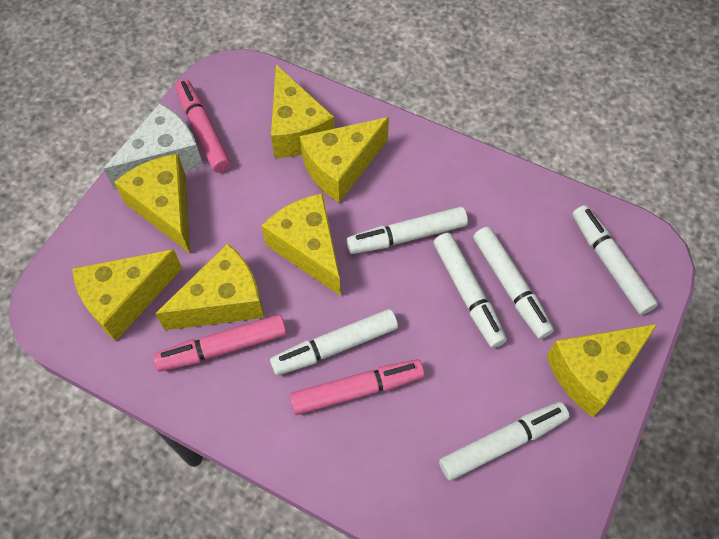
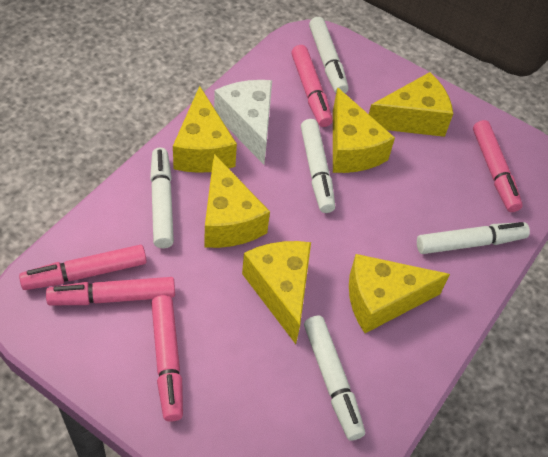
pink marker: [153,315,287,372] [176,79,231,172] [290,359,424,415] = 3 -> [19,245,147,290] [46,277,175,305] [151,295,183,422] [291,45,333,127] [473,120,523,212] = 5
white marker: [270,309,398,375] [346,207,468,254] [433,233,507,348] [439,402,569,481] [473,227,554,339] [572,205,658,315] = 6 -> [150,148,174,248] [301,119,335,213] [304,315,365,441] [309,17,349,93] [417,222,530,254] = 5
yellow cheese: [72,249,182,341] [114,154,190,253] [155,244,264,330] [261,193,341,296] [271,65,335,158] [300,117,389,203] [547,324,657,417] = 7 -> [173,86,237,173] [204,154,270,248] [242,241,311,344] [333,87,395,173] [349,254,450,333] [369,72,453,137] = 6

